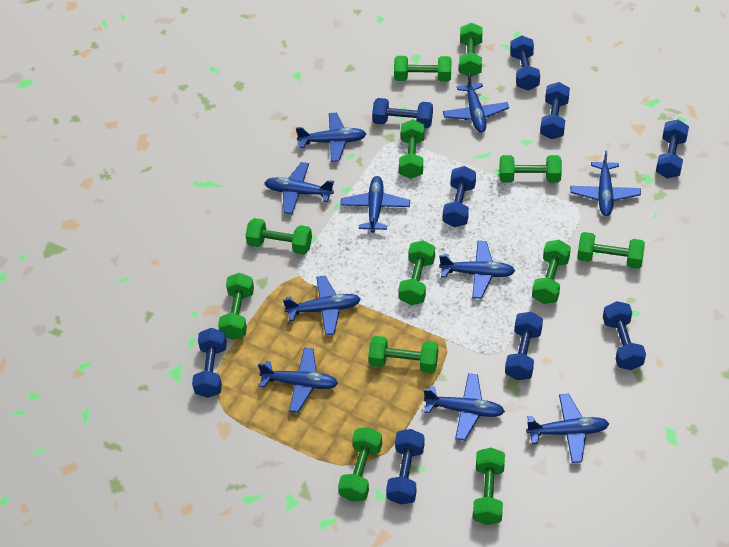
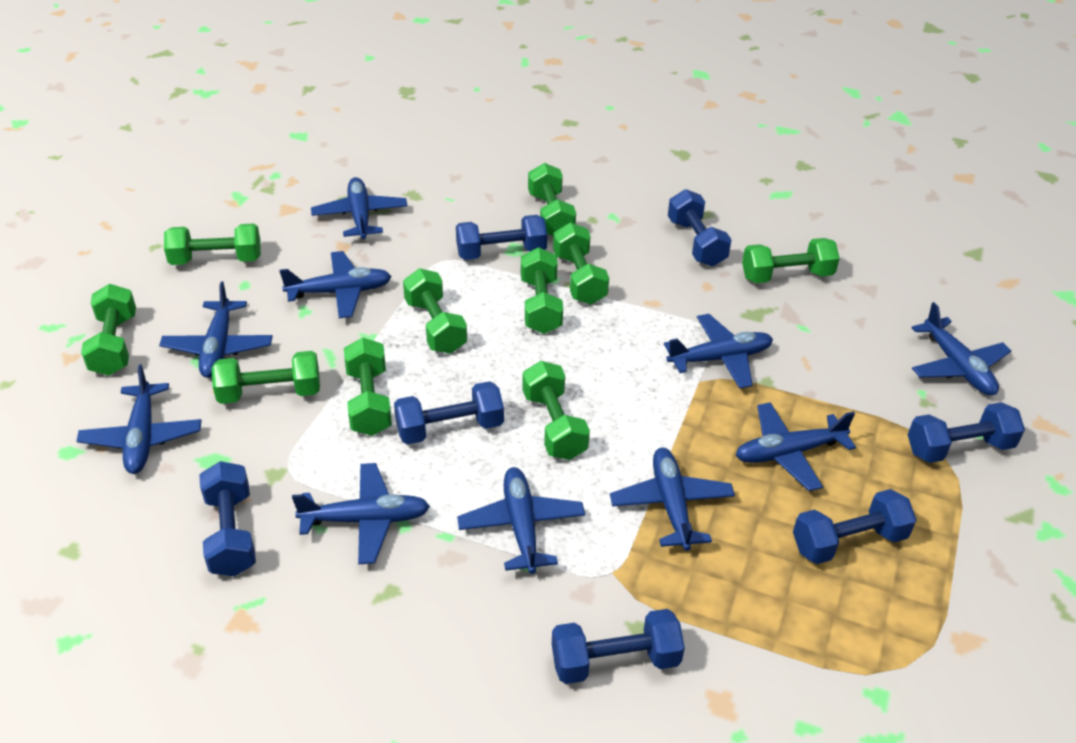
blue dumbbell: [192,328,227,398] [372,98,433,128] [386,429,425,505] [443,166,476,227] [505,312,543,380] [510,35,540,91] [540,82,570,139] [603,301,646,370] [656,119,689,178] = 9 -> [199,461,256,576] [394,381,504,444] [456,215,547,260] [552,609,685,684] [668,189,731,266] [793,489,916,564] [908,402,1025,463] = 7
green dumbbell: [218,273,254,340] [245,218,312,254] [338,427,382,502] [368,336,438,373] [394,56,451,82] [398,240,435,305] [399,119,425,179] [459,23,483,77] [473,448,505,525] [500,155,562,183] [532,240,571,304] [577,232,645,269] = 12 -> [81,284,136,376] [164,223,261,265] [212,351,320,404] [344,337,392,436] [403,268,467,354] [521,247,563,334] [522,361,590,460] [528,163,576,236] [553,223,609,304] [742,238,840,283] = 10

